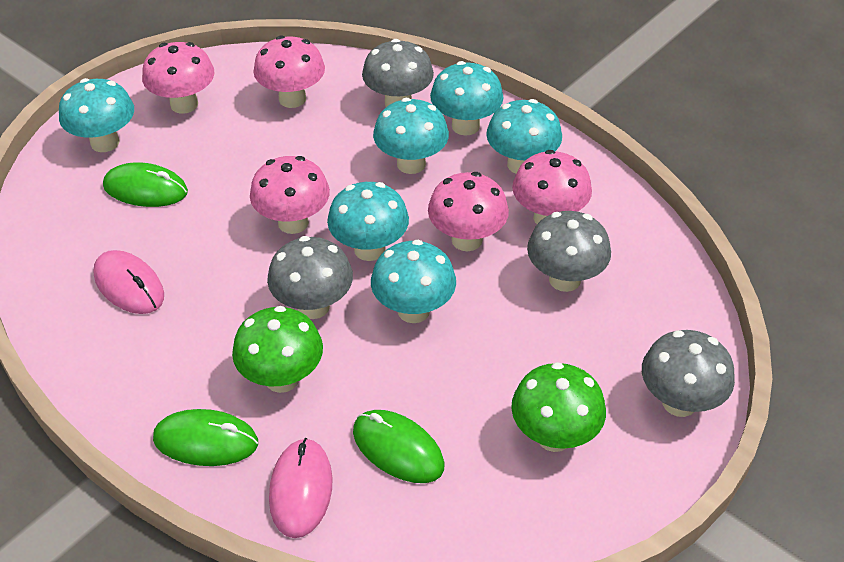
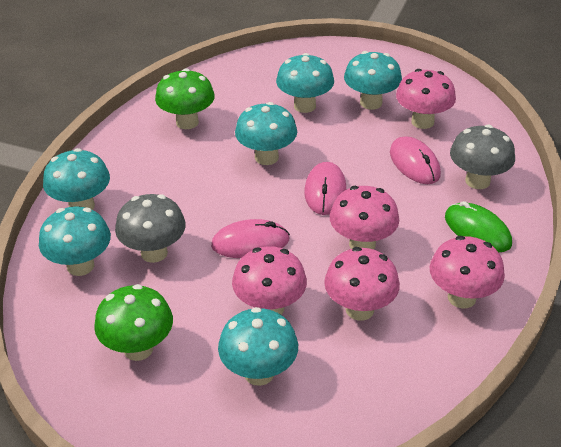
green mouse: [103,162,188,207] [153,409,258,466] [353,410,444,483] = 3 -> [445,201,512,252] = 1
grey mushroom: [267,236,353,319] [362,39,434,107] [527,211,611,292] [642,330,735,417] = 4 -> [115,194,186,263] [450,125,515,189] = 2
pink mouse: [94,250,164,314] [269,438,333,538] = 2 -> [211,219,290,258] [304,162,346,215] [390,137,441,184] = 3

